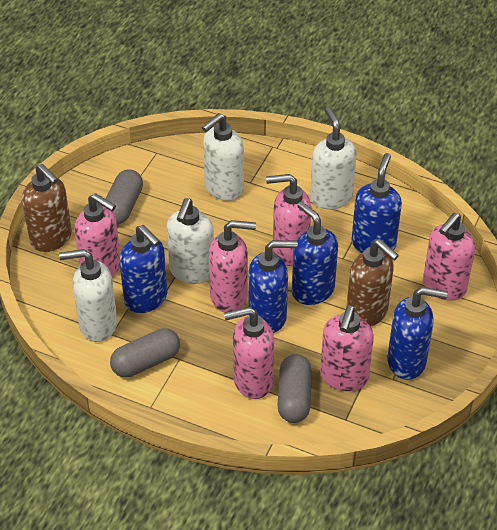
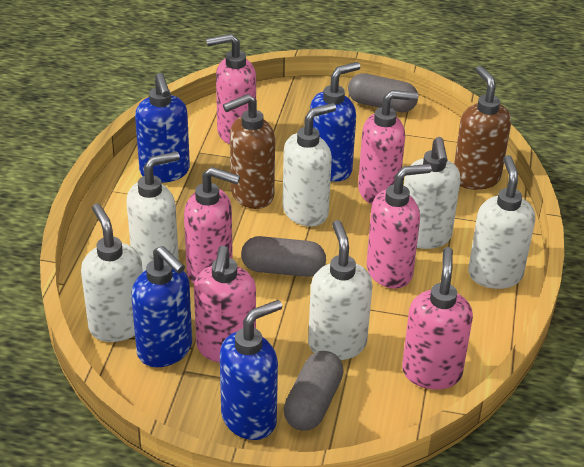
blue soap dispenser: [119,225,167,313] [249,240,298,333] [292,201,338,305] [352,153,402,253] [387,287,448,380] = 5 -> [131,246,192,367] [135,73,190,183] [220,300,282,440] [310,62,361,182] = 4
white soap dispenser: [59,249,117,342] [167,198,214,284] [202,113,244,201] [310,107,357,209] = 4 -> [81,203,143,342] [127,151,180,272] [282,103,336,226] [308,220,372,360] [404,137,460,249] [468,155,535,289] = 6

